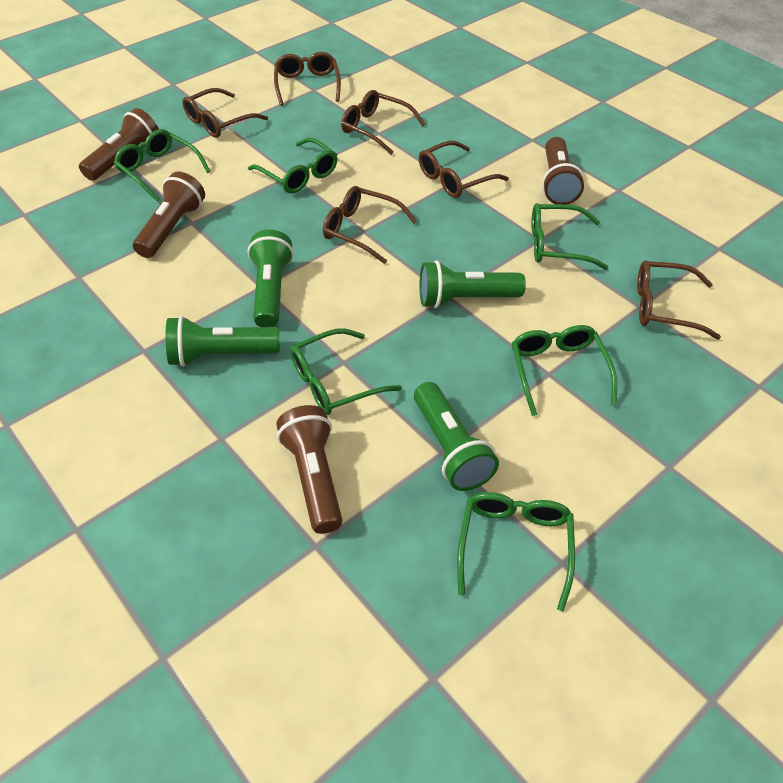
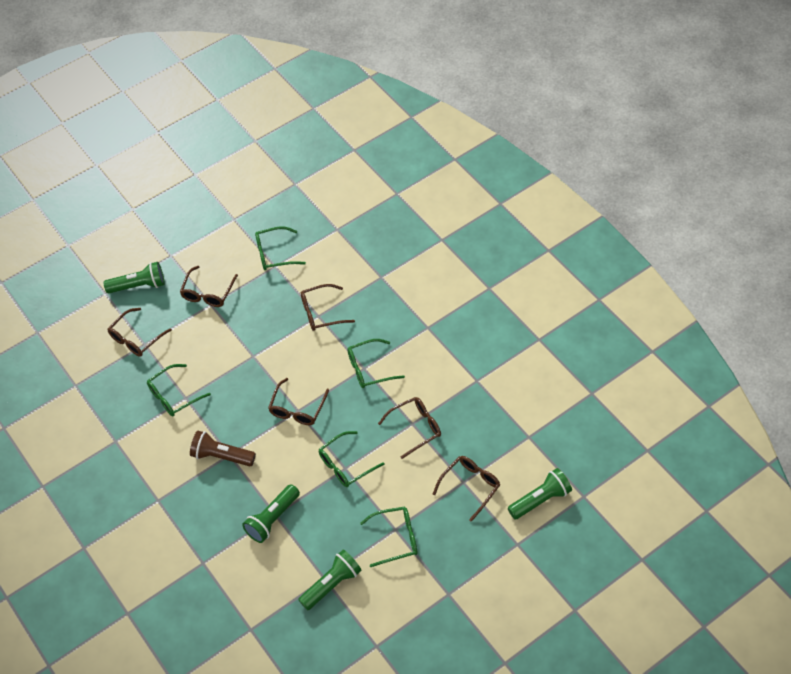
brown flashlight: [79,108,159,181] [133,171,205,258] [277,405,343,534] [542,137,584,204] = 4 -> [190,431,256,466] = 1
green glasses: [114,129,210,201] [248,138,338,193] [290,328,402,415] [457,492,575,611] [512,325,617,416] [531,203,609,270] = 6 -> [147,364,211,416] [255,226,306,270] [319,431,385,487] [347,339,405,388] [360,507,418,567] = 5

